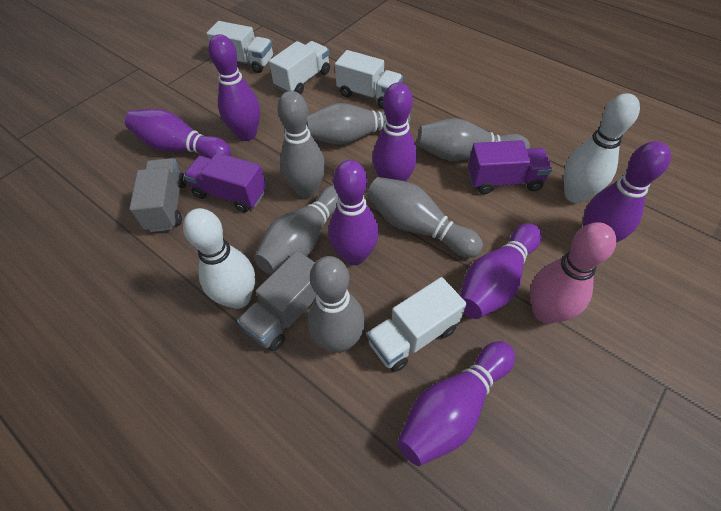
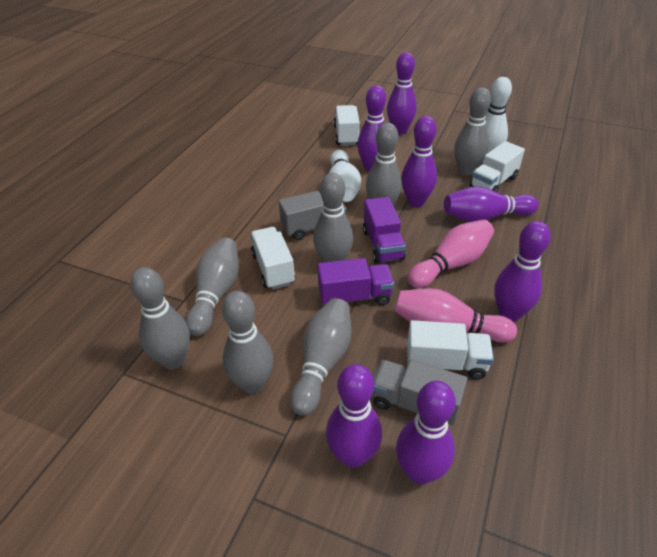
grey bowling pin: [254,185,339,274] [277,91,325,198] [307,103,411,145] [308,256,365,353] [367,177,483,258] [417,118,530,161] = 6 -> [130,267,190,369] [185,237,239,336] [222,291,273,394] [290,298,351,416] [313,173,353,262] [366,123,402,205] [454,88,491,176] = 7
pink bowling pin: [530,222,616,324] = 1 -> [395,288,517,342] [408,219,494,288] = 2

